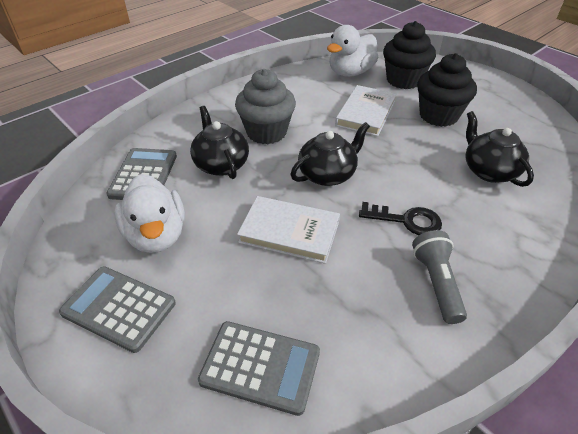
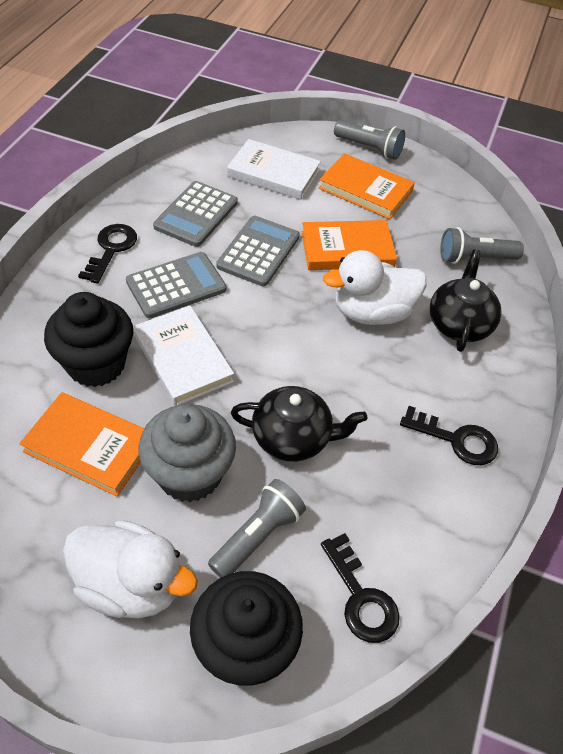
black key: [359,202,442,235] = 1 -> [78,224,137,283] [321,533,400,643] [400,406,498,465] = 3
black teapot: [190,106,249,179] [291,122,370,186] [465,111,534,187] = 3 -> [231,386,367,462] [430,250,502,352] = 2
grey flashlight: [412,230,467,324] = 1 -> [208,479,306,578] [334,120,405,160] [440,227,524,264] = 3
orange book: none = 0 -> [19,392,144,496] [301,220,397,270] [319,153,415,219] = 3

